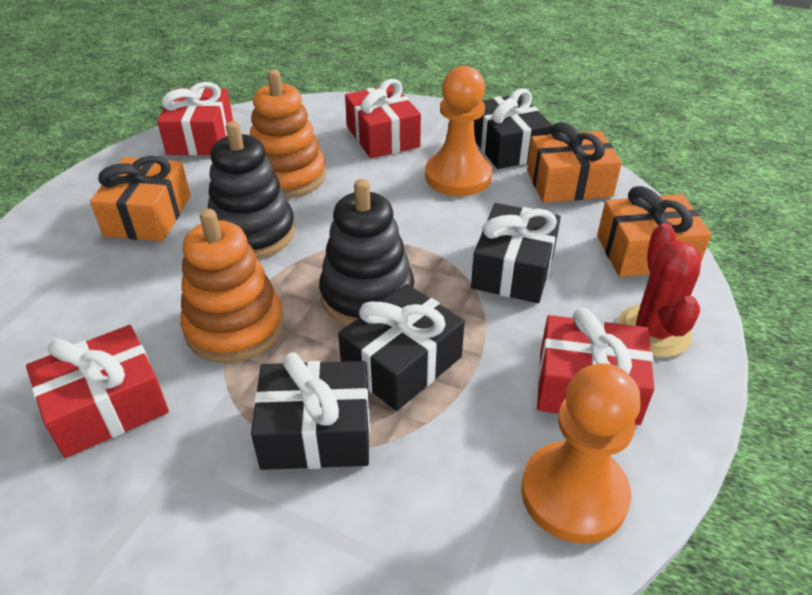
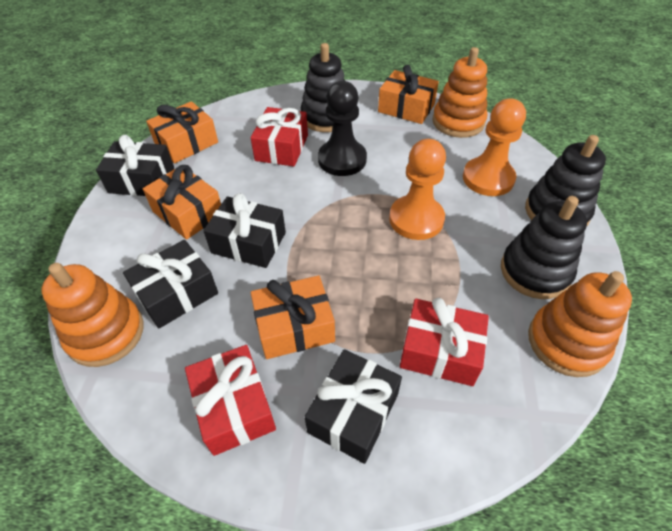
black pawn: none = 0 -> [318,81,367,176] = 1
black stacking toy: [207,121,295,259] [319,179,414,326] = 2 -> [301,43,345,132] [501,196,587,299] [525,135,606,226] = 3
orange gift: [90,156,191,241] [527,122,622,203] [597,186,712,277] = 3 -> [143,165,221,240] [146,101,218,164] [251,275,335,359] [378,65,439,124] = 4
orange stacking toy: [180,209,284,363] [250,70,326,198] = 2 -> [41,263,144,367] [432,47,487,138] [528,271,632,377] = 3
red cactus: [617,223,702,358] = 1 -> none = 0
red gift: [26,325,169,458] [157,82,233,155] [345,79,421,158] [537,308,655,425] = 4 -> [185,345,276,456] [251,107,308,167] [400,298,489,386] = 3

